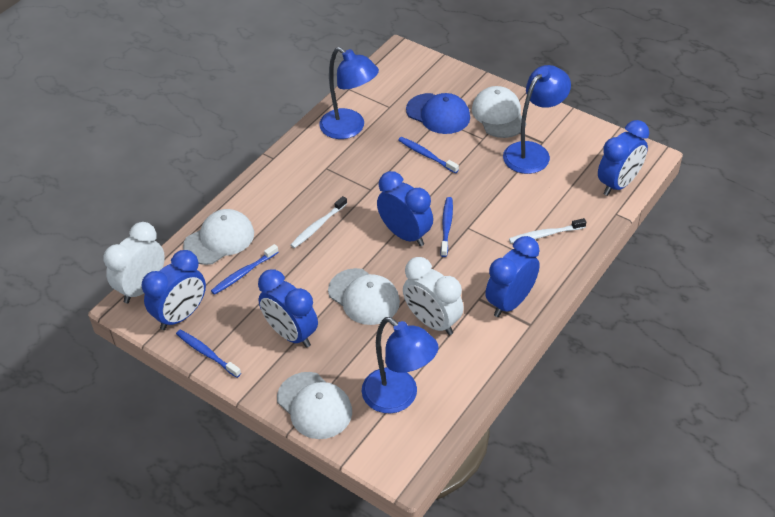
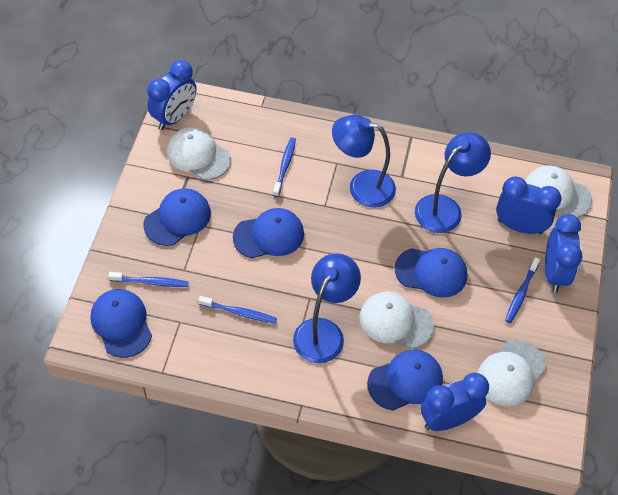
blue cap: [406,93,470,134] = 1 -> [90,289,152,358] [143,188,211,246] [233,208,304,258] [367,350,443,411] [395,248,467,298] = 5
blue clock: [142,250,206,330] [258,269,318,348] [377,171,433,246] [485,236,540,317] [598,120,649,196] = 5 -> [147,60,197,130] [421,373,489,431] [496,176,562,234] [545,214,582,292] = 4
white clock: [104,222,165,303] [403,257,464,335] = 2 -> none = 0
white toothbrush: [290,196,347,248] [509,218,586,243] = 2 -> none = 0

